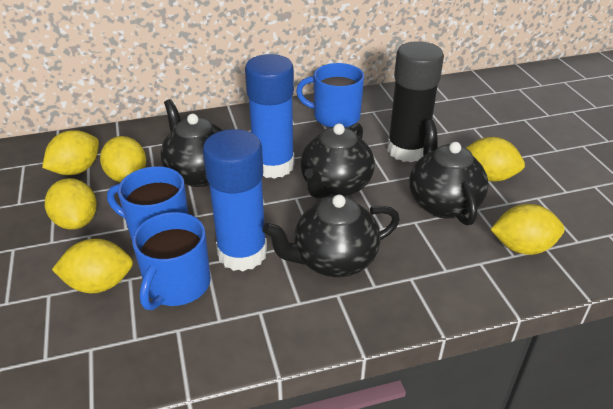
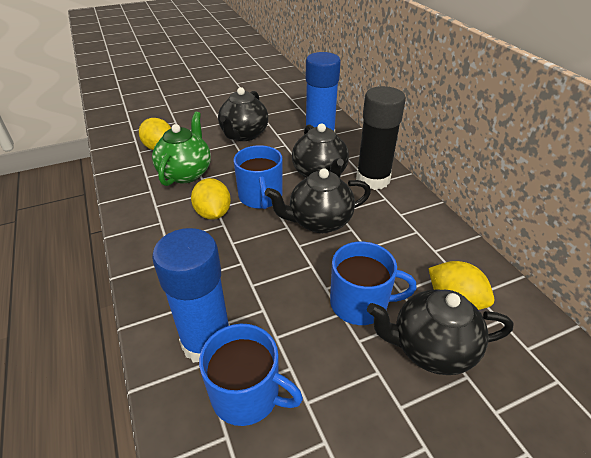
green teapot: none = 0 -> [152,112,211,186] = 1
yellow lemon: [42,130,99,175] [45,178,97,230] [52,239,133,293] [100,136,146,182] [466,137,525,182] [490,204,565,255] = 6 -> [139,118,171,150] [191,178,231,220] [428,261,494,310] = 3

